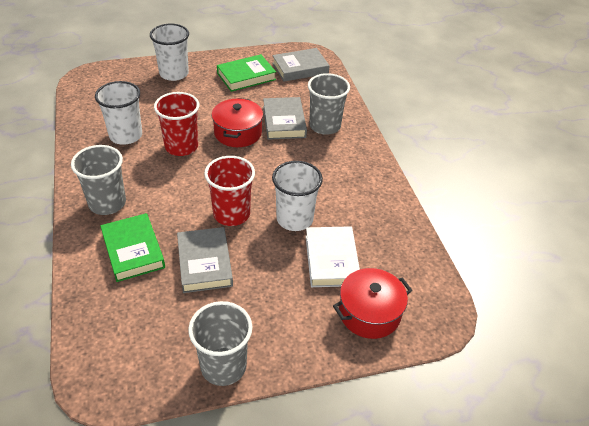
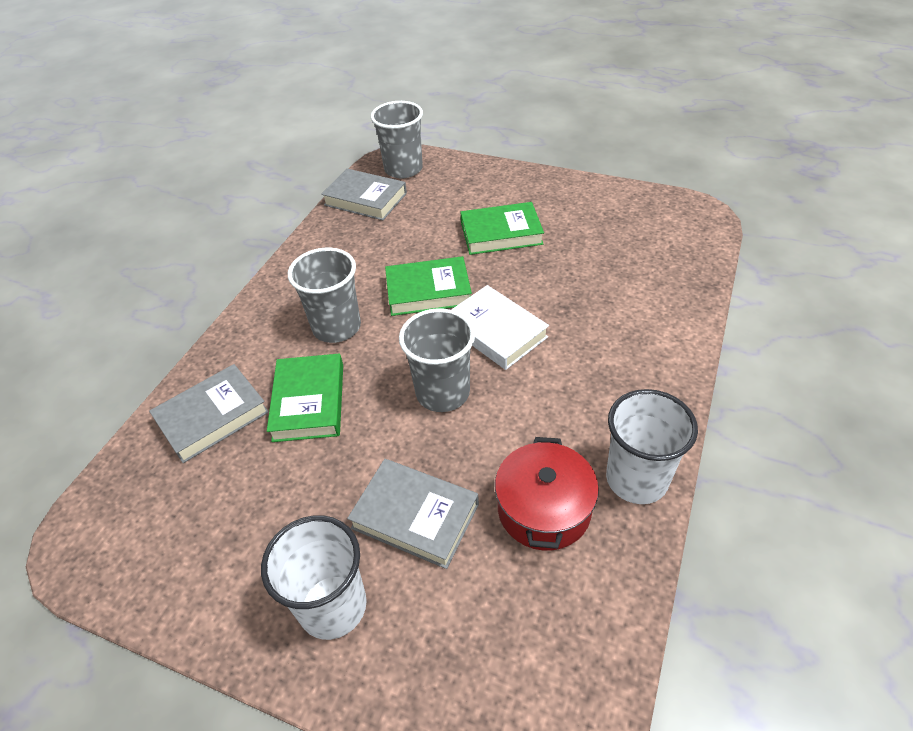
green book: [100,213,165,282] [217,54,276,92] = 2 -> [267,354,343,442] [385,256,472,316] [461,202,544,255] = 3
red cup: [154,92,200,156] [204,156,255,226] = 2 -> none = 0
red pot: [212,98,263,147] [333,268,412,339] = 2 -> [495,437,599,550] = 1
white cup: [95,81,142,145] [150,24,189,81] [272,161,323,231] = 3 -> [261,515,367,640] [606,389,698,504] = 2

